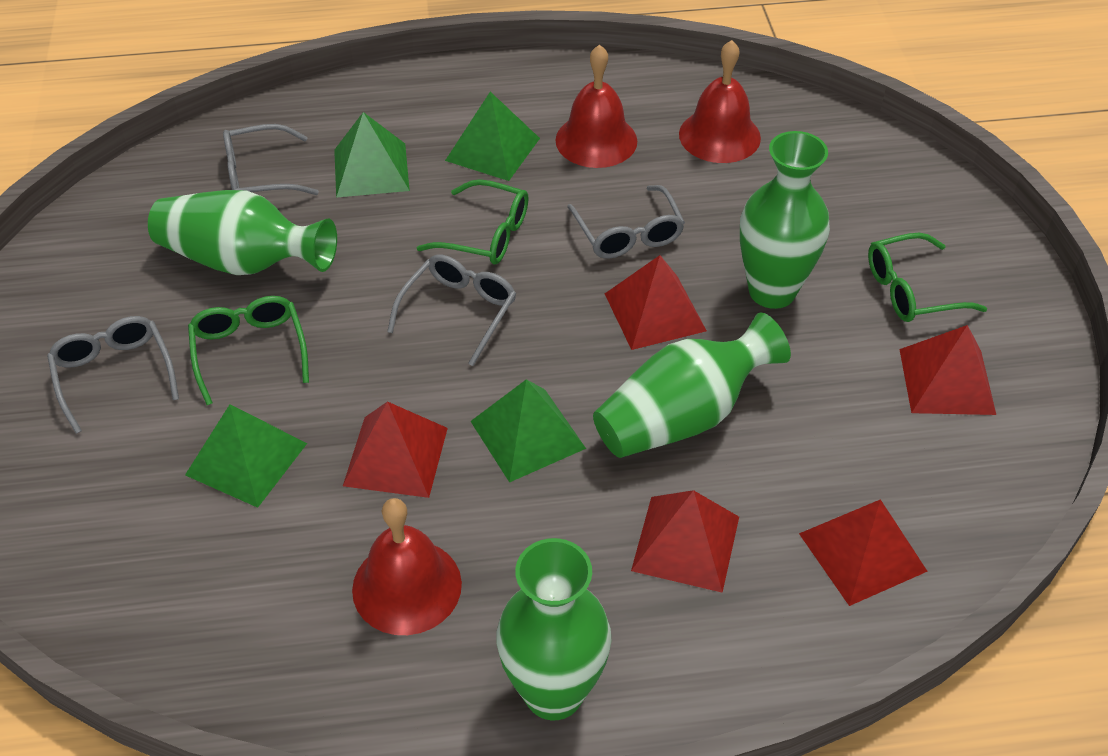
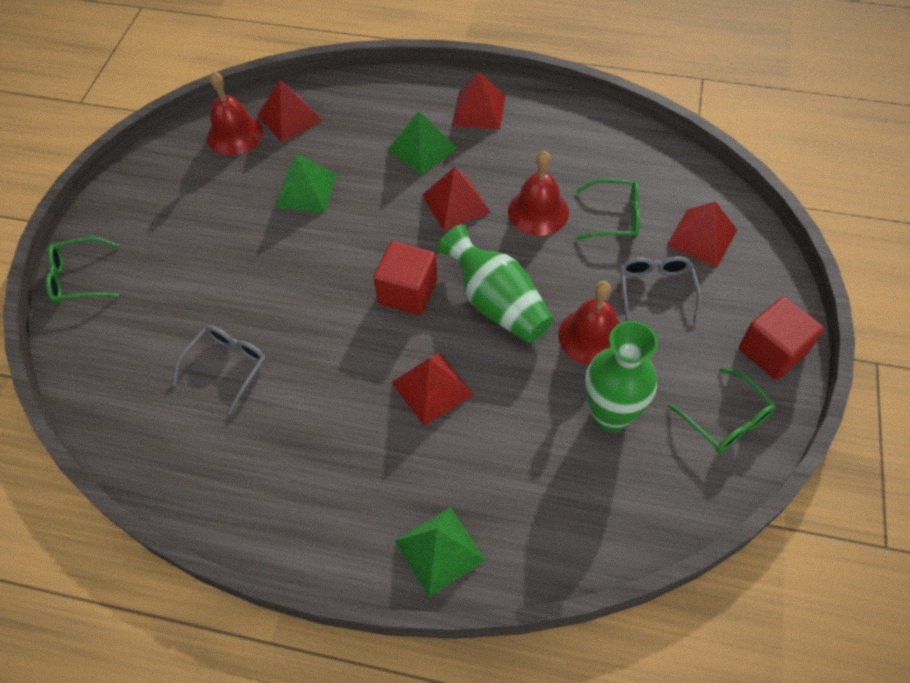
green pyramid: [185,404,307,508] [334,112,410,198] [445,92,540,181] [470,379,586,483] = 4 -> [275,154,336,212] [387,111,457,175] [395,507,486,597] = 3
green vase: [148,190,337,275] [496,538,612,720] [593,312,791,458] [740,131,830,309] = 4 -> [437,224,553,343] [585,321,658,432] = 2
grey glasses: [47,316,179,434] [223,124,319,195] [387,255,516,366] [567,185,685,259] = 4 -> [172,325,266,415] [620,256,701,323] = 2
red cube: none = 0 -> [374,241,437,315] [739,297,824,380] = 2

